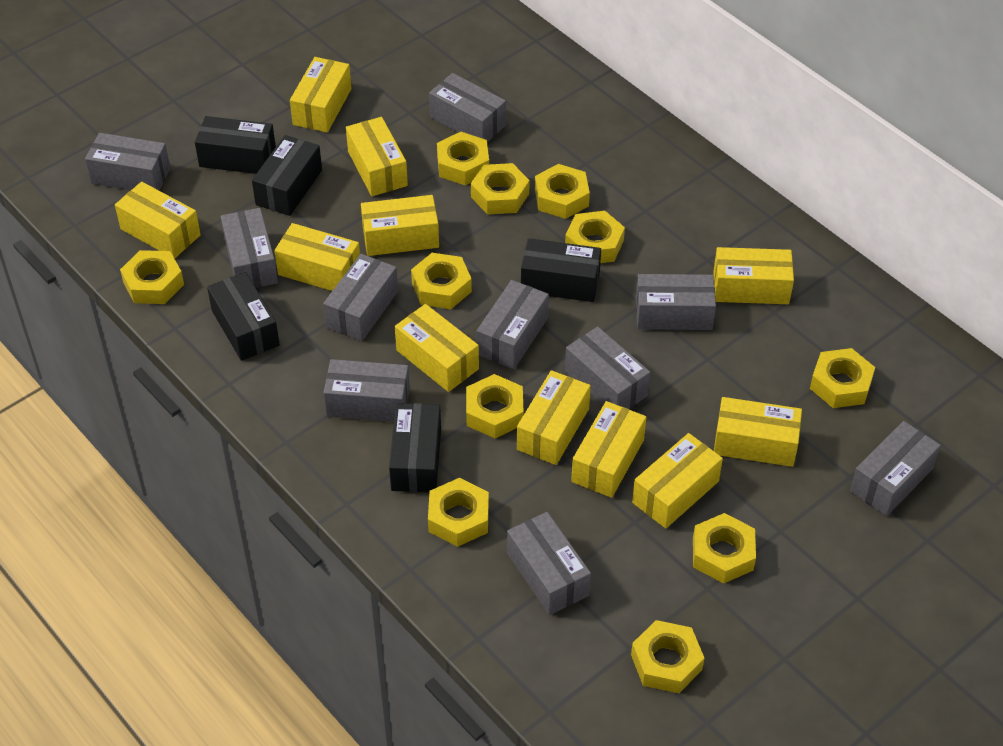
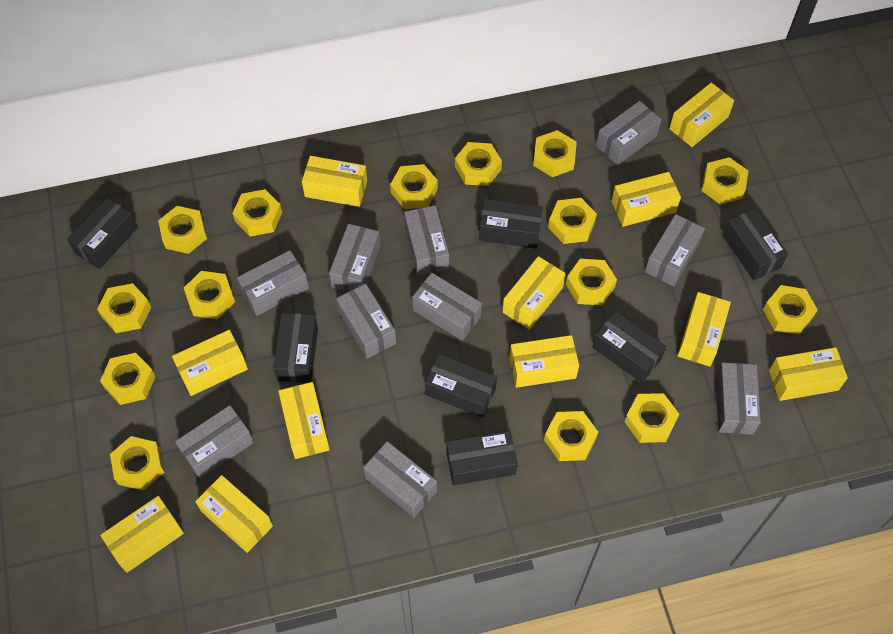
black box: [195,116,276,174] [207,272,280,361] [252,135,322,216] [389,403,441,492] [521,238,601,302] = 5 -> [67,198,138,269] [273,313,318,383] [425,354,497,417] [446,431,518,485] [479,199,543,249] [593,311,666,383] [722,208,788,280] = 7
yellow nut: [120,250,184,304] [411,253,472,309] [428,478,489,547] [437,132,489,185] [466,374,523,438] [471,163,530,215] [535,164,590,219] [565,211,625,263] [631,620,704,693] [693,513,756,584] [810,348,875,408] = 11 -> [97,283,151,333] [100,353,156,405] [110,436,164,491] [158,206,207,254] [184,271,235,319] [233,189,282,237] [390,164,438,209] [455,142,502,186] [533,130,577,177] [544,411,598,461] [548,198,597,244] [566,259,617,305] [624,393,679,443] [701,157,748,204] [763,285,818,335] = 15

